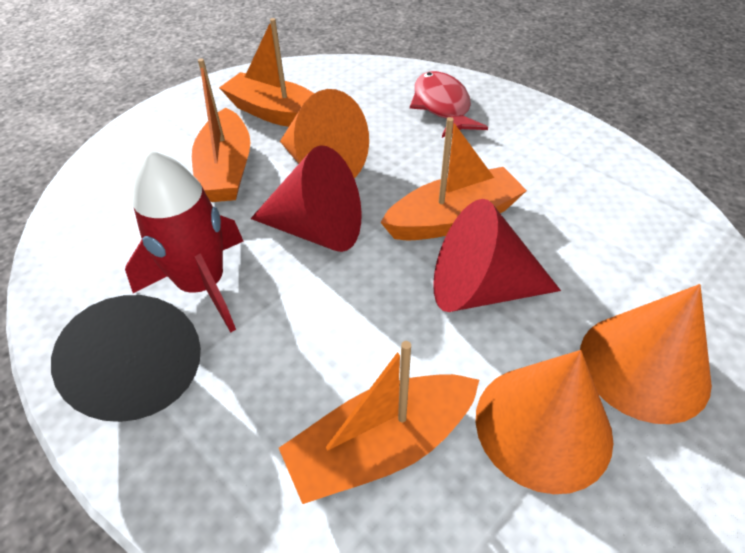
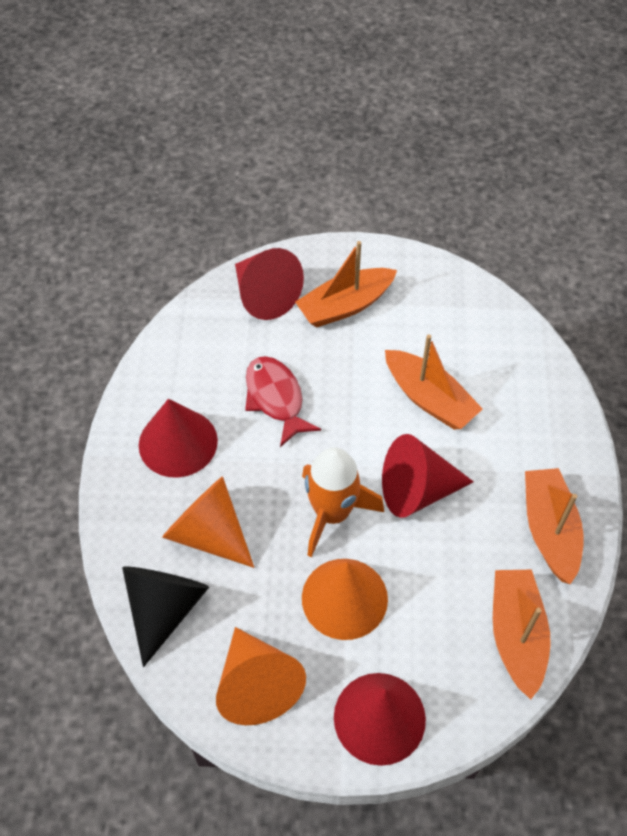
orange rocket: none = 0 -> [302,447,384,557] = 1
red cone: [251,145,362,252] [433,199,561,312] = 2 -> [139,399,218,478] [235,248,304,320] [334,673,426,766] [382,434,474,518] = 4
red rocket: [125,150,243,332] = 1 -> none = 0

